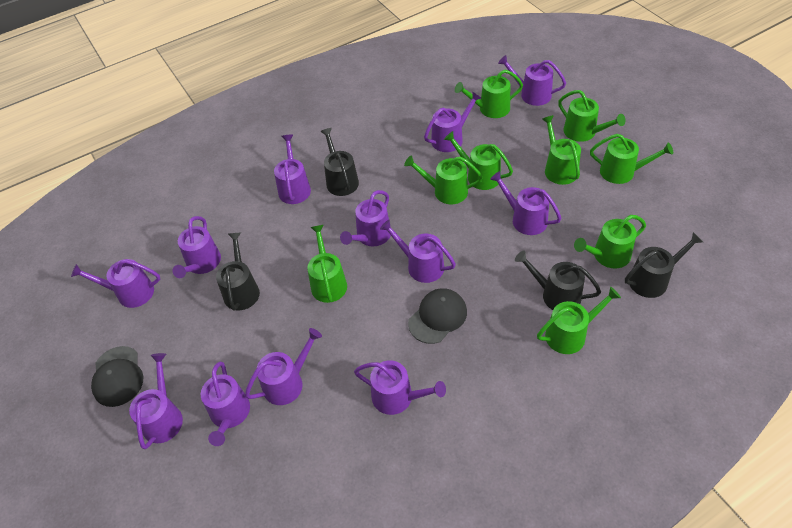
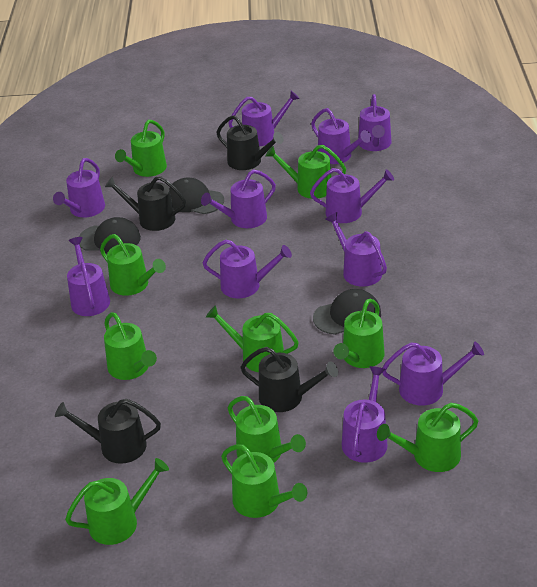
black cap: [91,346,143,407] [408,288,467,344] = 2 -> [79,217,141,253] [169,177,224,214] [313,289,381,335] = 3
green watering can: [308,225,347,303] [404,155,483,204] [444,131,513,190] [455,70,523,118] [537,287,621,354] [542,115,581,185] [558,90,625,142] [574,215,646,269] [590,134,673,184] = 9 -> [65,458,169,545] [100,234,166,296] [104,312,157,380] [115,120,167,177] [206,305,299,372] [221,444,307,518] [228,396,306,462] [265,145,346,199] [333,299,385,368] [377,403,478,472] = 10
purple watering can: [71,259,160,308] [129,353,183,449] [172,216,221,278] [201,361,250,446] [245,328,322,405] [274,135,311,204] [340,190,391,246] [354,360,446,415] [380,220,456,283] [424,91,481,152] [490,171,562,235] [498,55,566,106] = 12 -> [53,158,105,217] [67,237,110,316] [201,169,276,228] [203,240,292,298] [228,91,300,146] [310,168,394,223] [311,108,371,164] [325,212,387,287] [342,366,388,463] [358,94,391,151] [383,342,484,406] = 11

